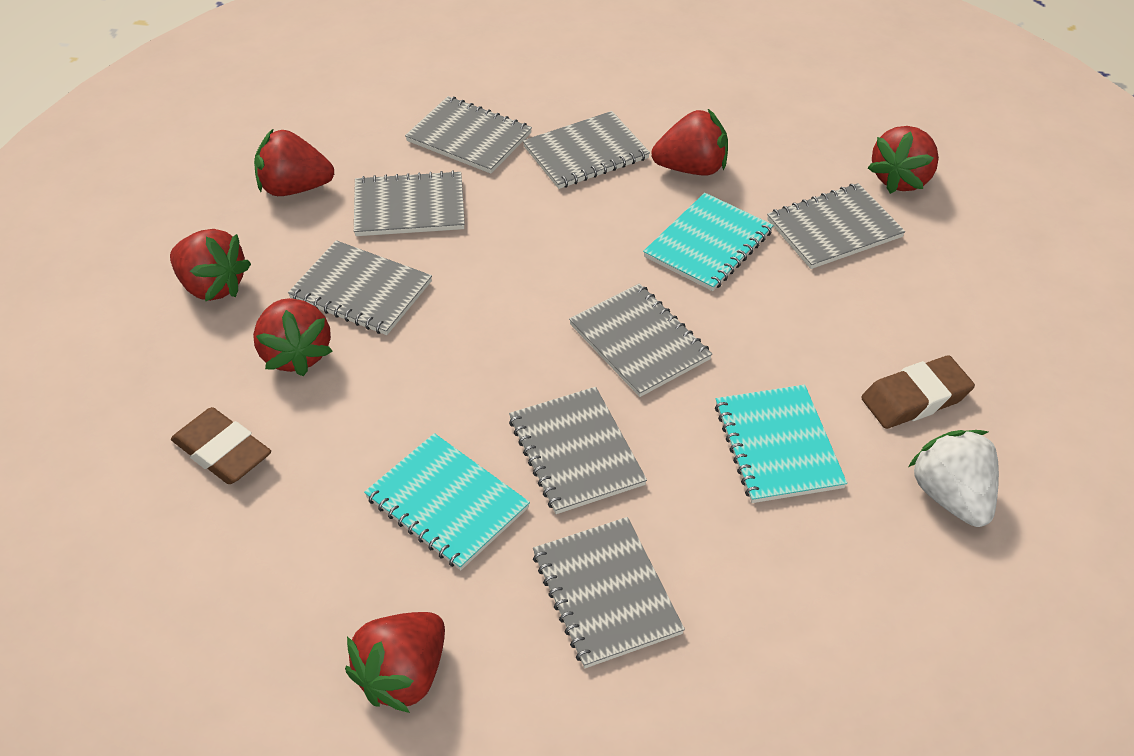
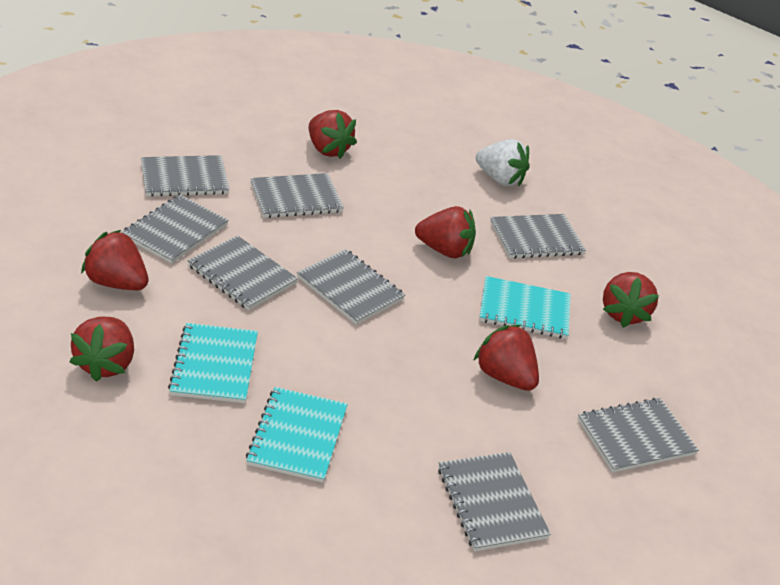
brown eraser: [171,407,271,484] [861,355,975,429] = 2 -> none = 0

